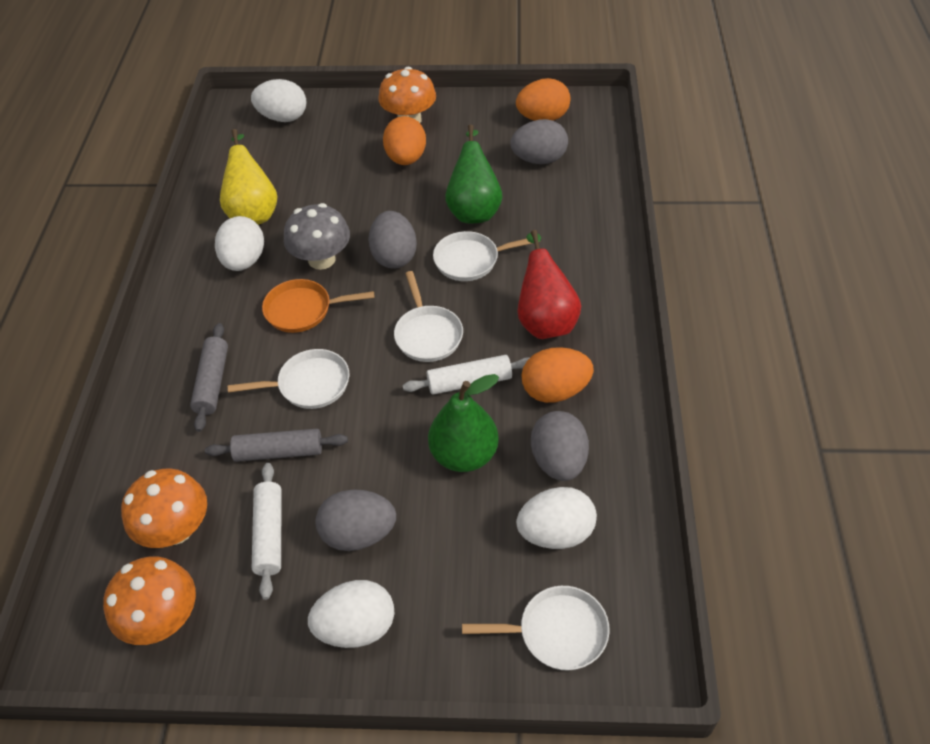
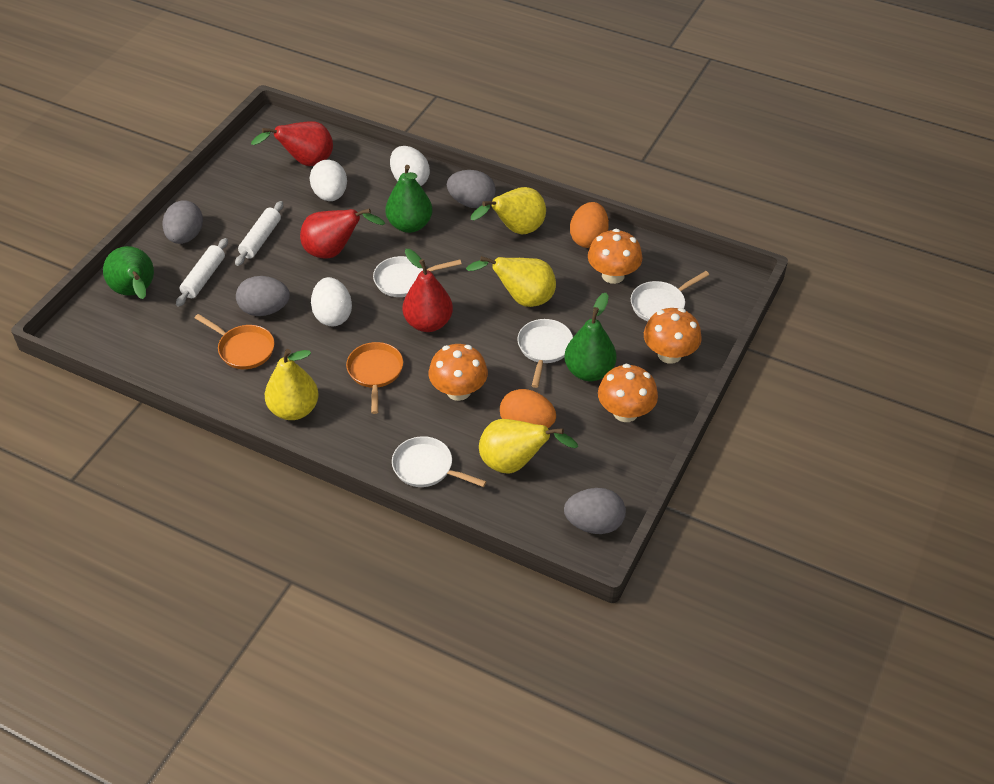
green pear: [428,374,499,472] [445,124,503,223] = 2 -> [103,246,154,299] [385,165,432,233] [564,293,616,381] = 3
grey mushroom: [284,203,350,270] = 1 -> none = 0
grey rolling pin: [190,323,228,432] [205,429,348,462] = 2 -> none = 0
orange egg: [383,116,426,165] [516,78,571,121] [521,347,594,403] = 3 -> [500,389,556,428] [570,202,609,248] = 2
orange mushroom: [103,556,196,645] [121,468,207,548] [378,67,436,123] = 3 -> [429,344,488,401] [588,229,642,284] [598,364,658,422] [644,308,702,364] = 4
orange pan: [262,279,374,333] = 1 -> [195,314,274,369] [346,342,403,414] = 2
red pear: [517,230,581,339] = 1 -> [251,121,333,166] [300,208,385,259] [403,249,453,332] = 3
white egg: [215,216,264,271] [251,79,306,122] [308,580,394,648] [516,487,597,549] = 4 -> [310,160,347,201] [311,277,352,326] [390,146,430,186] = 3
yellow pear: [220,129,278,225] = 1 -> [265,349,319,420] [466,256,556,307] [471,187,546,234] [479,419,578,474] = 4

